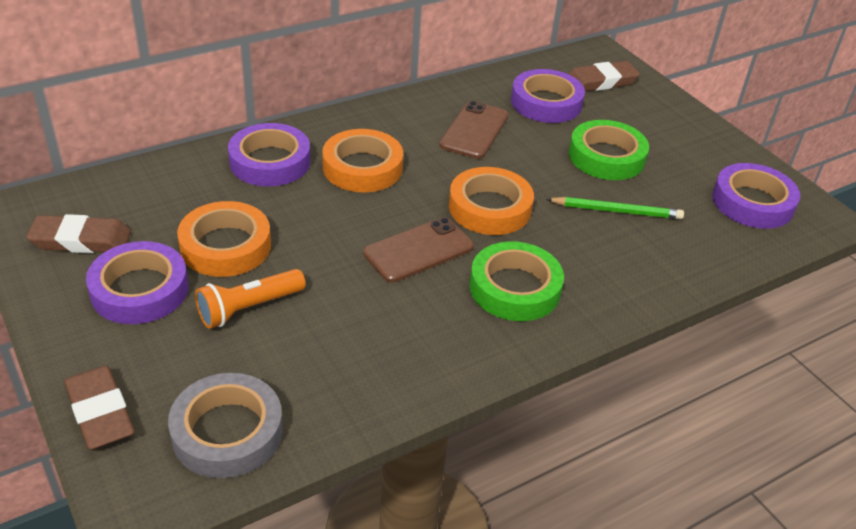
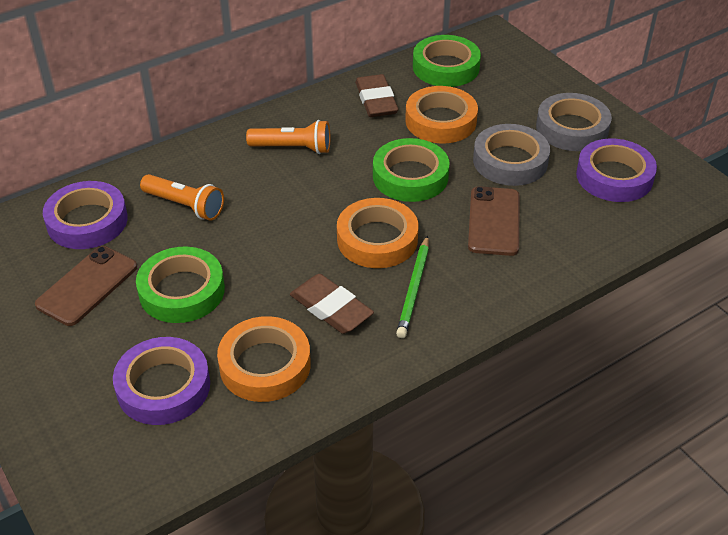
brown eraser: [26,214,131,253] [64,366,135,450] [569,61,640,91] = 3 -> [290,274,374,334] [355,74,398,117] = 2
green tape: [470,241,564,321] [569,120,649,180] = 2 -> [136,247,225,323] [373,138,449,202] [413,35,481,87] = 3
grey tape: [168,373,283,478] = 1 -> [473,124,550,186] [536,93,612,151] = 2
orange flashlight: [195,269,306,329] = 1 -> [140,174,224,221] [246,120,330,154] = 2
purple tape: [86,241,189,324] [228,123,310,186] [511,69,585,123] [712,163,800,229] = 4 -> [43,181,128,249] [113,337,210,425] [576,138,657,202] = 3

